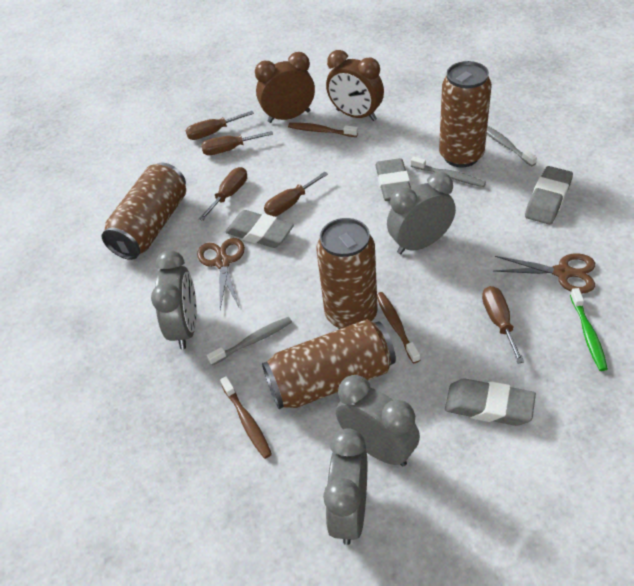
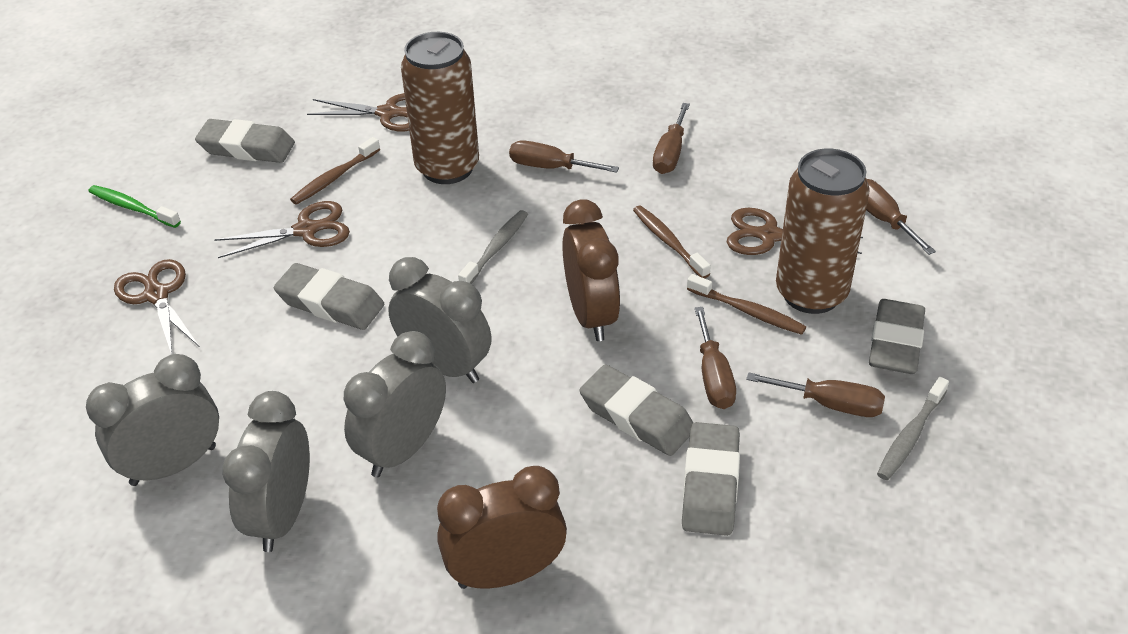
brown can: [102,163,186,260] [262,319,396,409] [316,218,378,329] [439,61,492,167] = 4 -> [401,32,479,184] [776,149,870,314] = 2
brown scissors: [197,238,245,309] [494,253,595,293] = 2 -> [114,259,200,354] [214,201,350,258] [307,93,409,132] [727,208,863,255] = 4
grey eraser: [226,210,294,248] [375,158,411,201] [445,379,536,426] [525,166,573,225] = 4 -> [195,119,295,163] [274,263,384,330] [579,364,693,456] [682,422,740,536] [869,299,925,374] = 5
grey toothbrush: [207,317,292,365] [411,156,486,187] [487,126,537,166] = 3 -> [458,210,528,284] [877,377,949,480] = 2

